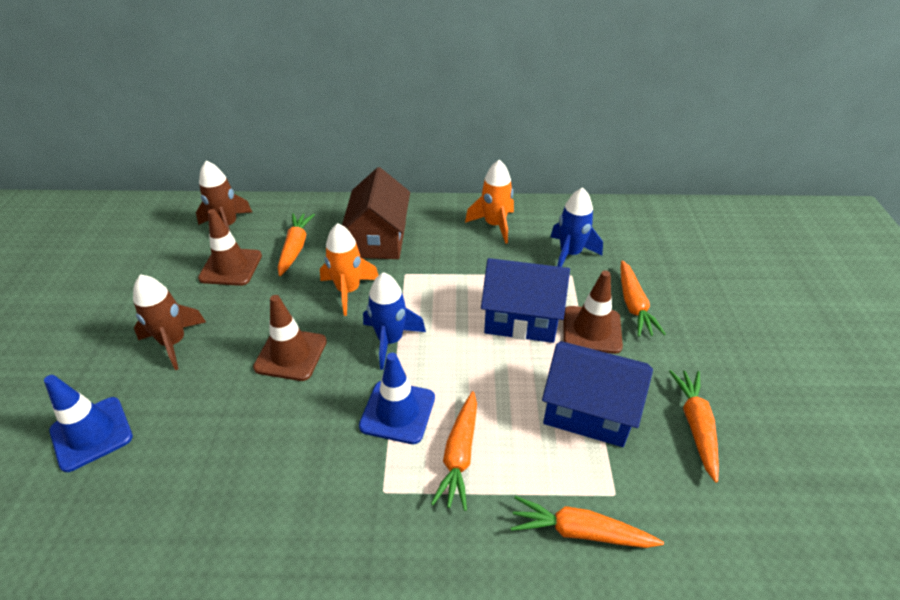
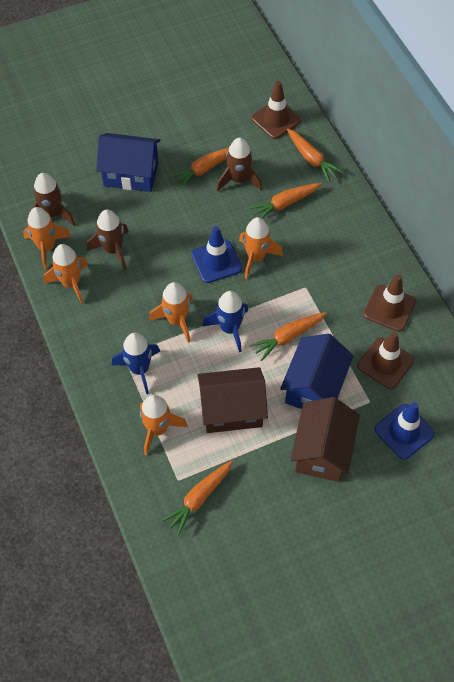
brown house: [342,167,410,259] = 1 -> [198,367,268,433] [290,397,360,482] = 2
brown rocket: [133,274,206,370] [196,161,252,231] = 2 -> [28,173,75,225] [87,209,129,270] [216,138,262,192] = 3
orange rocket: [320,223,378,316] [465,160,514,244] = 2 -> [23,207,71,270] [44,244,88,305] [140,395,187,455] [149,282,193,343] [239,217,283,279] = 5

